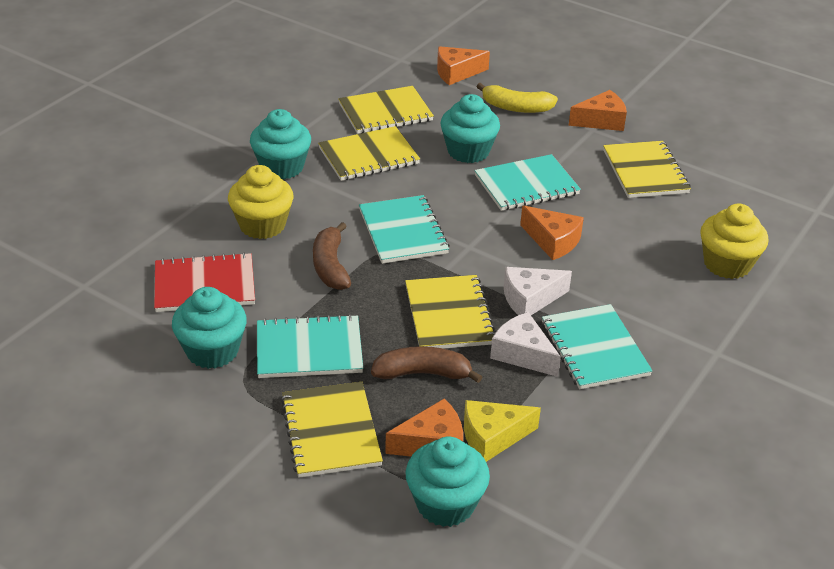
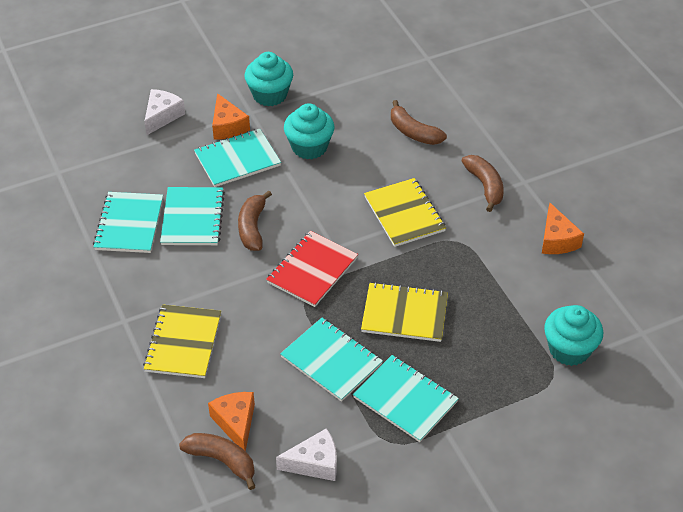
brown banana: [313,222,351,290] [371,346,482,383] = 2 -> [179,433,256,490] [238,190,272,251] [391,100,447,145] [461,155,504,212] = 4
orange cheese: [385,399,463,456] [437,46,490,85] [520,206,584,260] [568,90,627,131] = 4 -> [208,392,255,452] [212,93,250,140] [542,203,584,254] = 3
turquoise cupcake: [172,287,247,369] [250,109,311,180] [406,437,490,527] [440,94,500,163] = 4 -> [244,52,293,106] [284,103,334,159] [544,305,603,366] = 3
turquoise notebook: [257,314,363,378] [359,195,450,264] [475,154,581,211] [542,304,653,389] = 4 -> [93,192,163,253] [160,187,225,245] [194,129,281,187] [280,318,383,402] [353,355,459,442] = 5
yellow banana: [476,83,558,113] = 1 -> none = 0
yellow cheese: [464,400,541,462] = 1 -> none = 0
yellow cupcake: [228,165,294,239] [700,204,768,279] = 2 -> none = 0
yellow notebook: [281,382,383,478] [318,126,420,181] [338,86,434,134] [405,275,495,349] [603,141,691,198] = 5 -> [143,304,221,378] [361,282,448,342] [364,178,446,247] = 3

